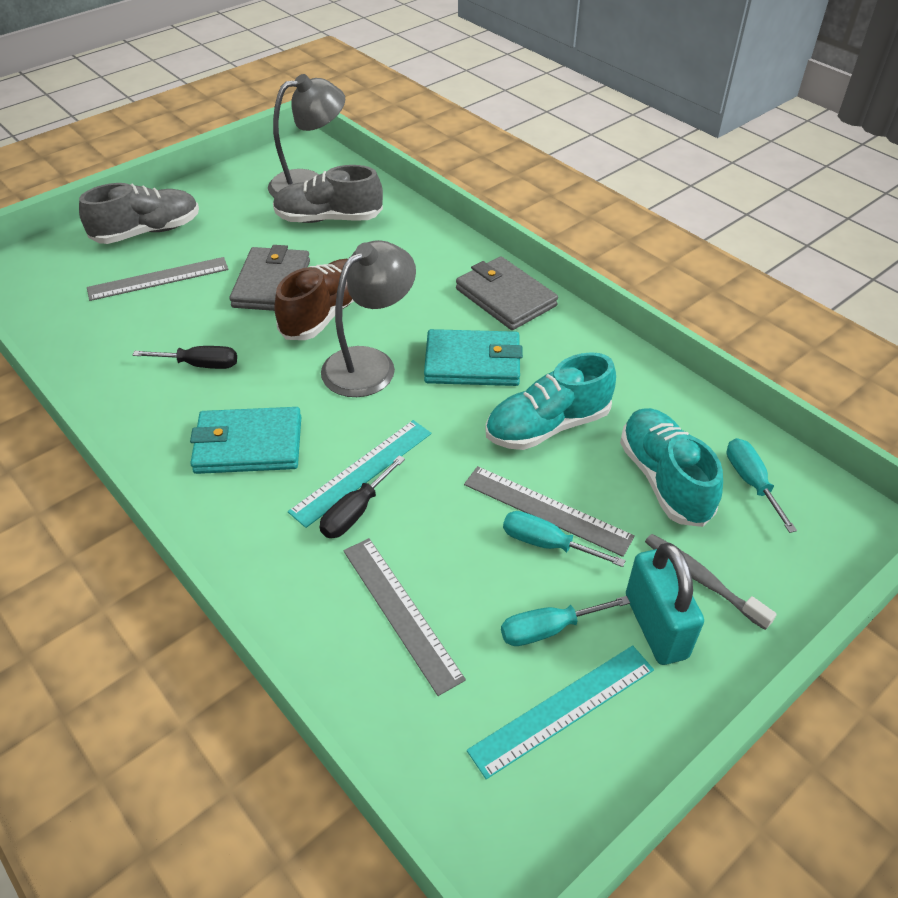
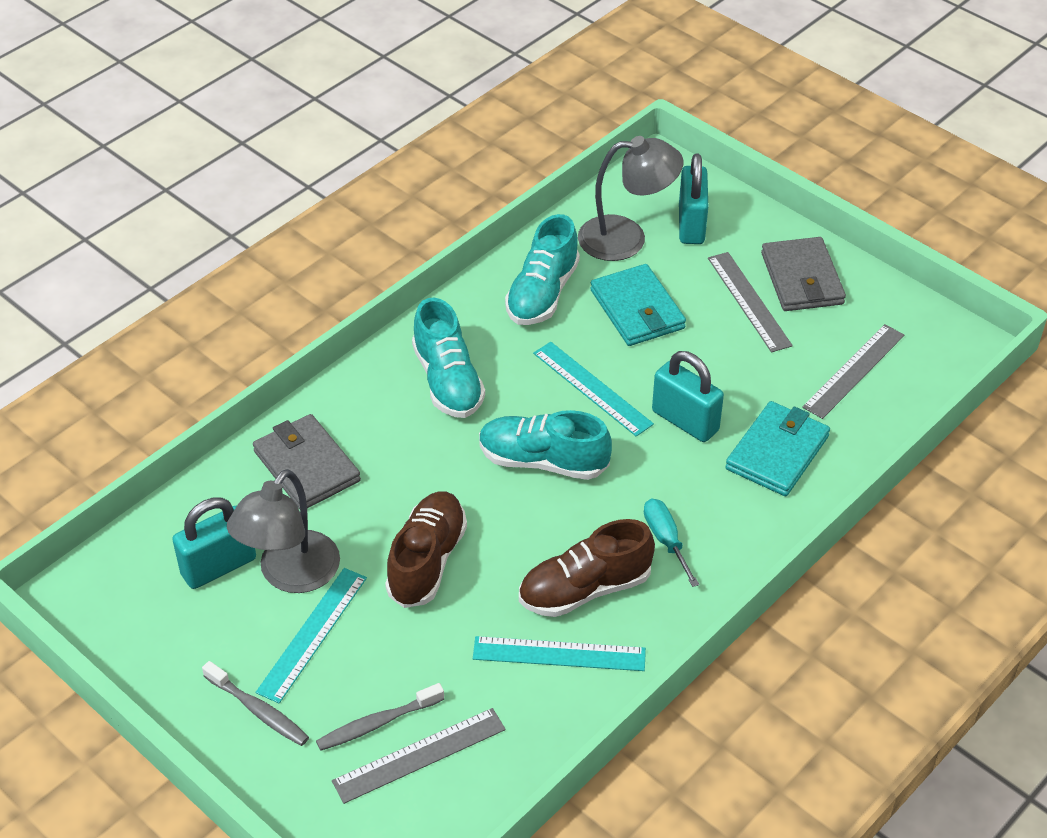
black screwdriver: [133,346,237,369] [320,455,405,538] = 2 -> none = 0
brown shoe: [274,259,354,340] = 1 -> [385,491,467,608] [519,519,655,617] = 2
grey shoe: [79,183,199,244] [273,165,383,223] = 2 -> none = 0
grey toothbrush: [645,534,777,630] = 1 -> [202,661,309,746] [316,683,444,751] = 2
turquoise padlock: [626,543,704,665] = 1 -> [172,498,256,589] [652,351,724,442] [679,153,708,244] = 3
turquoise ruler: [288,420,431,528] [467,645,654,779] = 2 -> [256,568,367,703] [473,636,646,671] [533,342,654,437] = 3
turquoise screwdriver: [501,596,630,646] [503,511,626,567] [727,438,797,533] = 3 -> [644,499,699,587] = 1
turquoise shoe: [485,352,616,450] [620,408,723,527] = 2 -> [412,298,485,418] [479,410,612,480] [505,214,580,325] = 3

